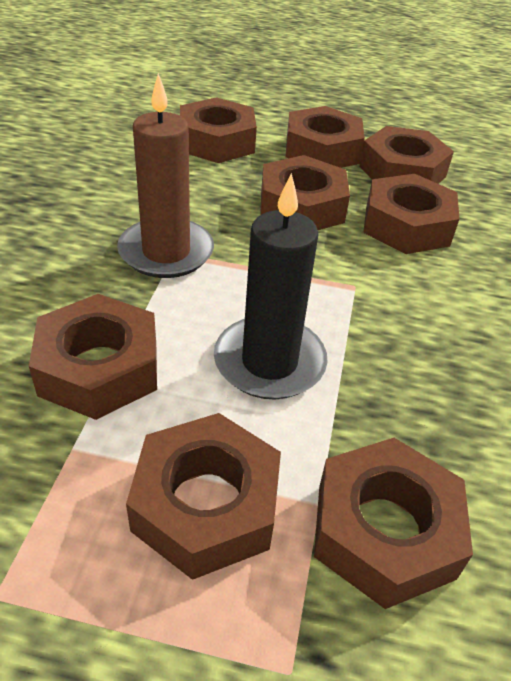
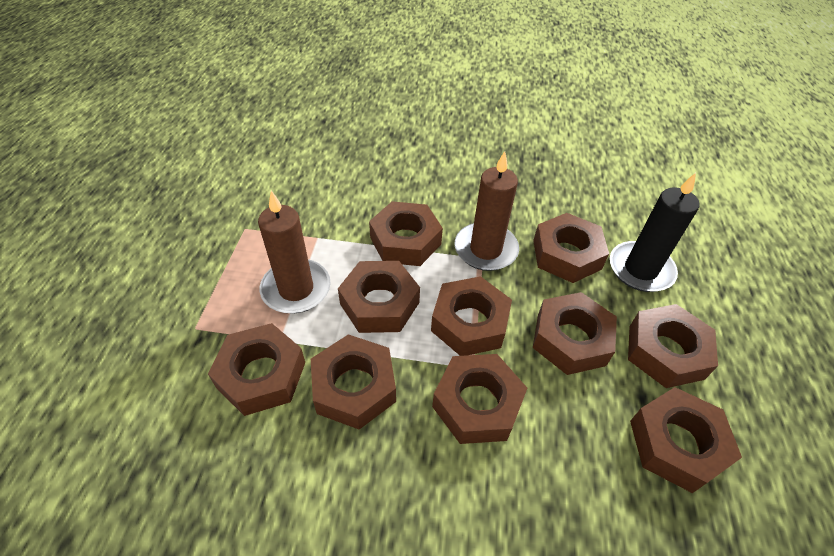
brown candle: [117,73,214,278] = 1 -> [258,191,331,314] [455,151,519,271] = 2
brown nut: [29,294,157,420] [126,413,281,580] [180,97,257,163] [260,155,350,230] [286,106,365,168] [314,438,473,609] [359,126,454,184] [363,174,459,254] = 8 -> [208,323,305,416] [311,334,396,430] [338,261,420,333] [369,201,443,266] [431,276,512,356] [432,354,527,444] [533,213,609,283] [533,292,617,375] [628,304,718,388] [630,387,742,493] = 10

